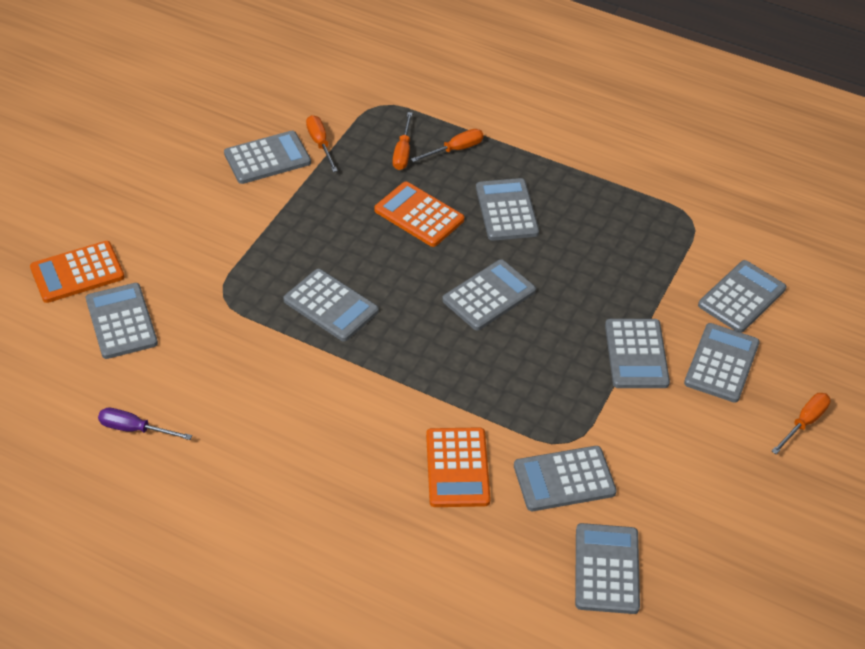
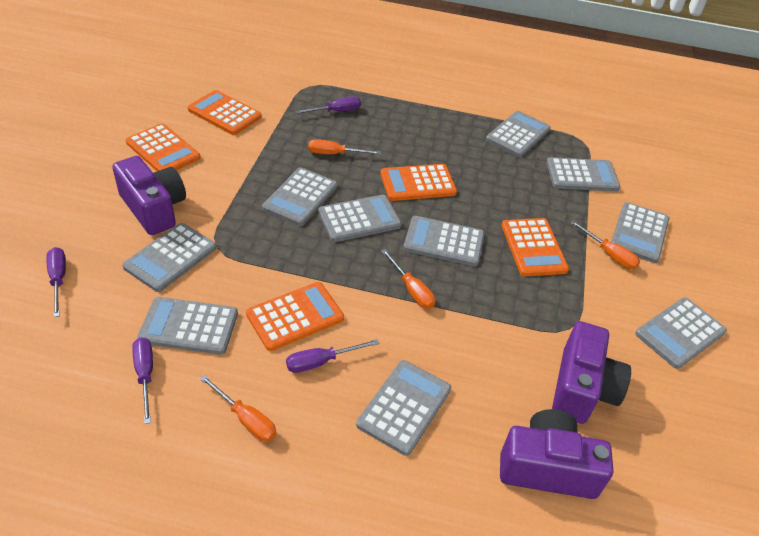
orange calculator: [30,241,124,303] [374,182,464,247] [426,427,491,507] = 3 -> [126,123,201,171] [188,90,262,135] [246,282,344,351] [380,164,457,201] [502,218,569,277] = 5
purple camera: none = 0 -> [112,156,186,235] [500,409,613,499] [552,321,631,424] = 3
purple screwdriver: [98,408,192,440] = 1 -> [46,247,66,317] [132,337,153,424] [286,339,379,373] [295,97,361,114] = 4

